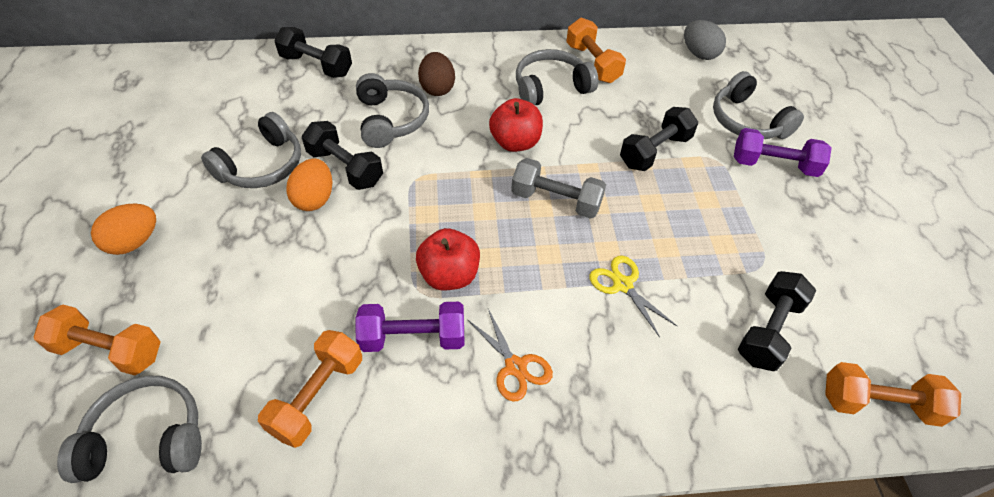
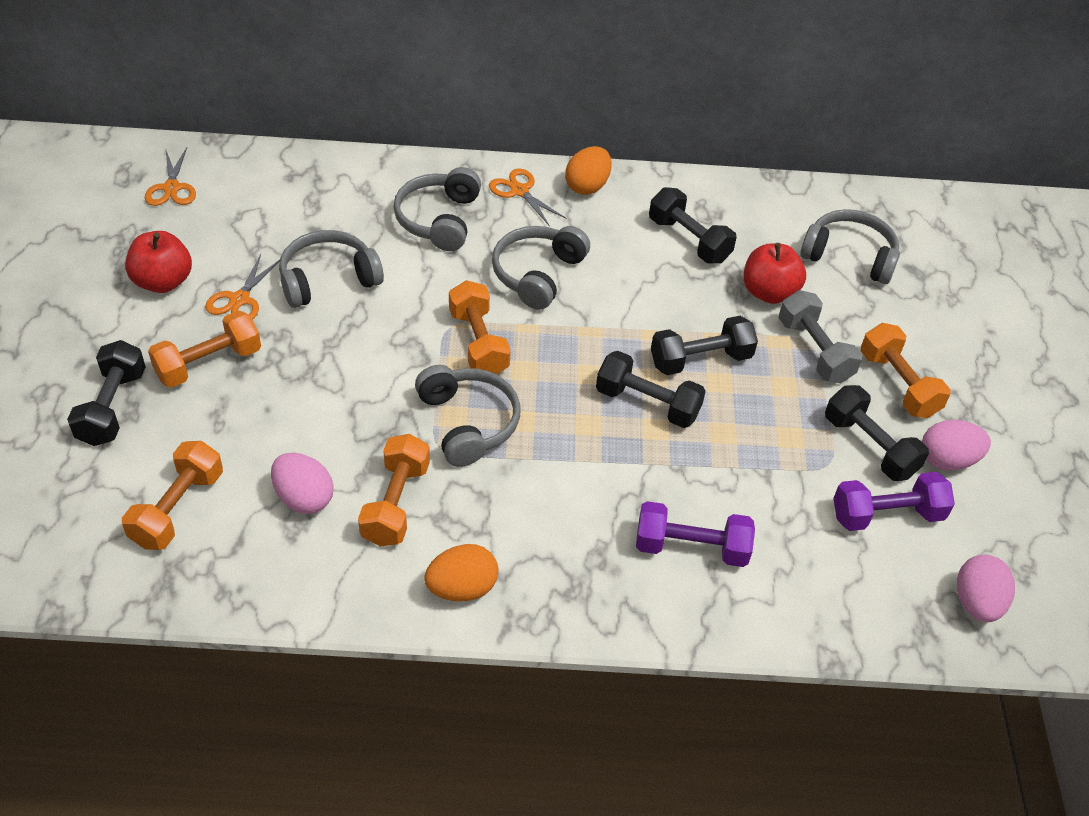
black dumbbell: [275,27,352,78] [302,121,383,190] [620,107,698,171] [738,271,816,371] = 4 -> [67,340,146,446] [596,351,706,428] [649,187,737,263] [651,316,758,375] [825,385,929,481] = 5
brown egg: [418,52,455,96] = 1 -> none = 0
grey egg: [684,20,726,60] = 1 -> none = 0
orange dumbbell: [34,304,160,375] [258,330,362,448] [566,18,626,83] [825,362,961,427] = 4 -> [122,441,223,550] [148,310,261,388] [358,434,430,546] [449,280,511,374] [861,323,951,418] = 5
orange scissors: [467,309,553,402] = 1 -> [145,147,196,206] [205,254,280,320] [489,168,566,226] = 3
pink egg: none = 0 -> [271,453,334,514] [922,420,991,471] [957,555,1015,622] = 3
yellow scissors: [590,256,677,338] = 1 -> none = 0

